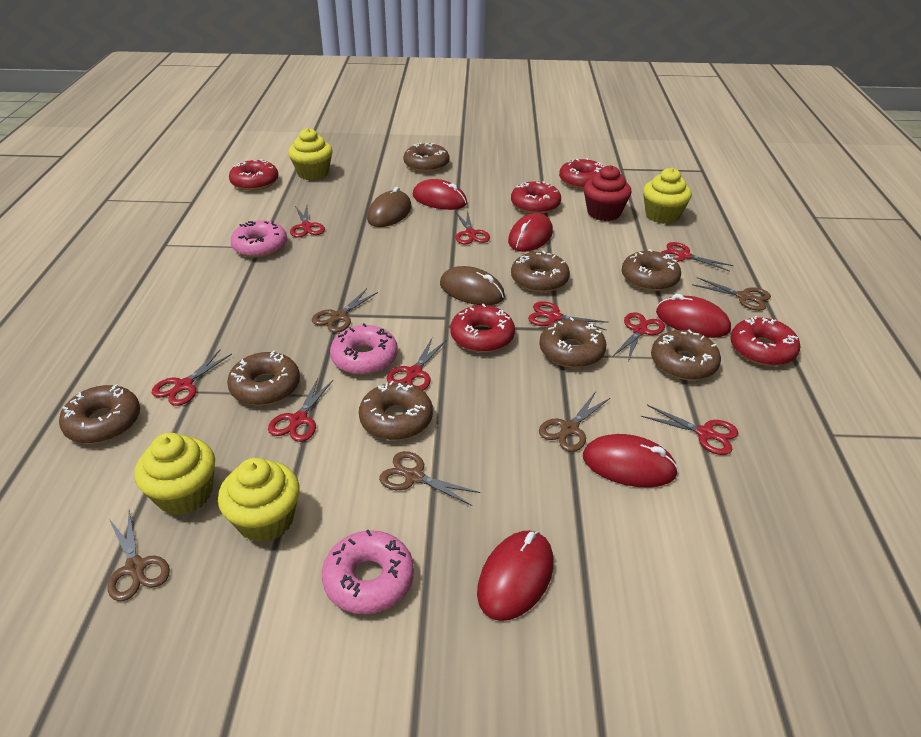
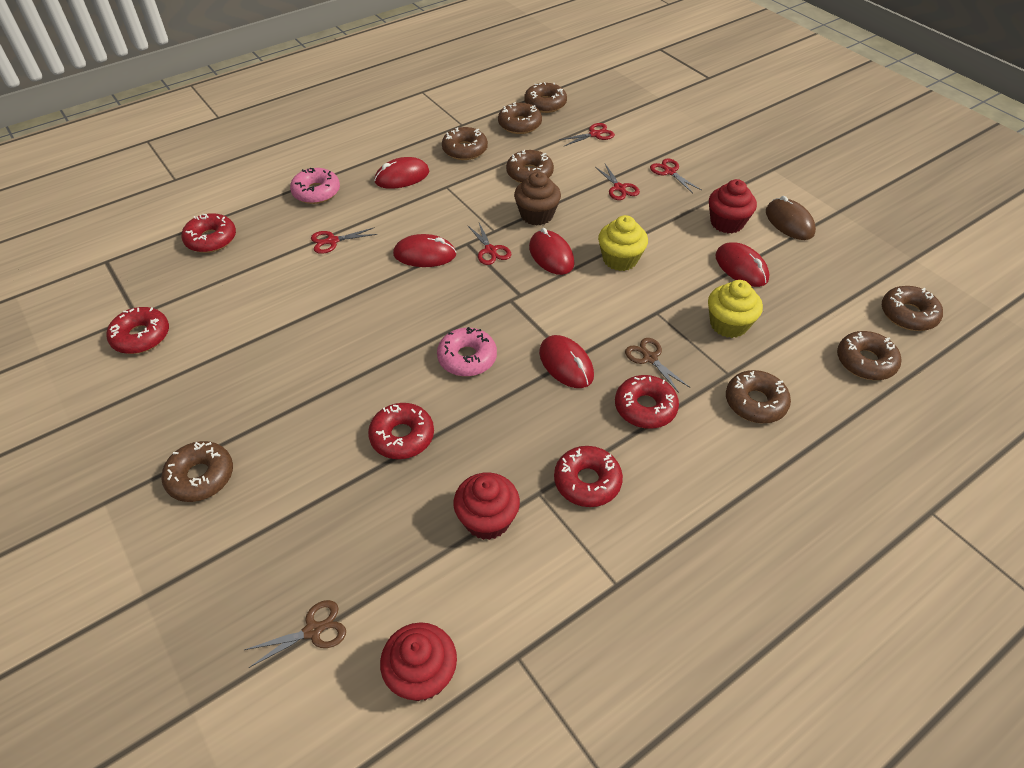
brown cupcake: none = 0 -> [514,172,561,226] = 1
brown mouse: [367,187,412,227] [440,266,505,306] = 2 -> [766,196,816,240] = 1
brown scissors: [108,511,170,601] [312,289,378,333] [379,451,480,506] [539,391,610,452] [692,277,771,311] = 5 -> [244,600,346,668] [625,338,690,393] = 2
pink donut: [230,220,287,258] [322,529,414,614] [330,323,398,375] = 3 -> [290,168,340,204] [437,327,497,377] = 2
red cupcake: [584,165,632,221] = 1 -> [380,622,457,701] [453,473,520,540] [709,179,757,233] = 3
red scissors: [152,350,232,406] [268,378,333,442] [290,206,325,238] [387,338,446,390] [456,210,490,245] [528,301,609,330] [613,312,665,361] [641,405,738,455] [661,242,734,272] = 9 -> [311,227,377,254] [468,223,511,265] [559,123,615,146] [595,164,640,200] [650,158,701,193] = 5
yellow cupcake: [134,433,215,515] [218,458,300,542] [288,128,333,180] [643,168,692,224] = 4 -> [598,215,648,271] [708,280,763,338] = 2

